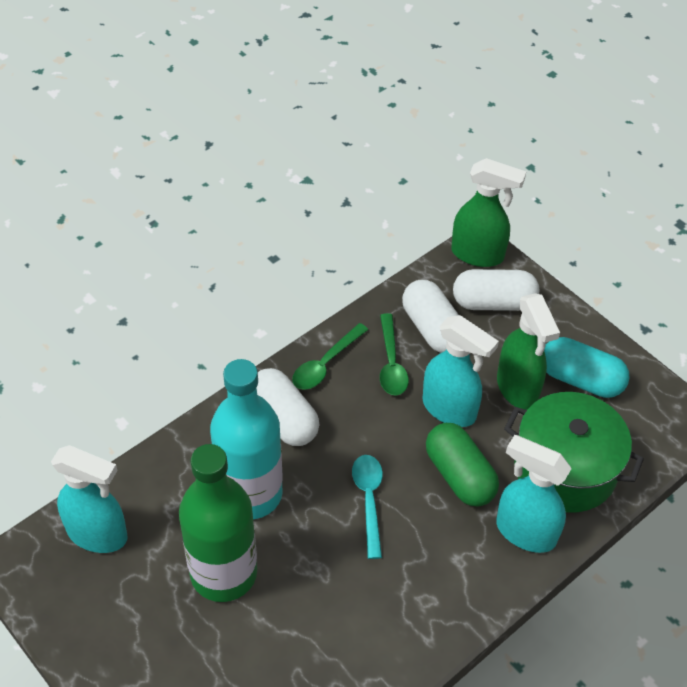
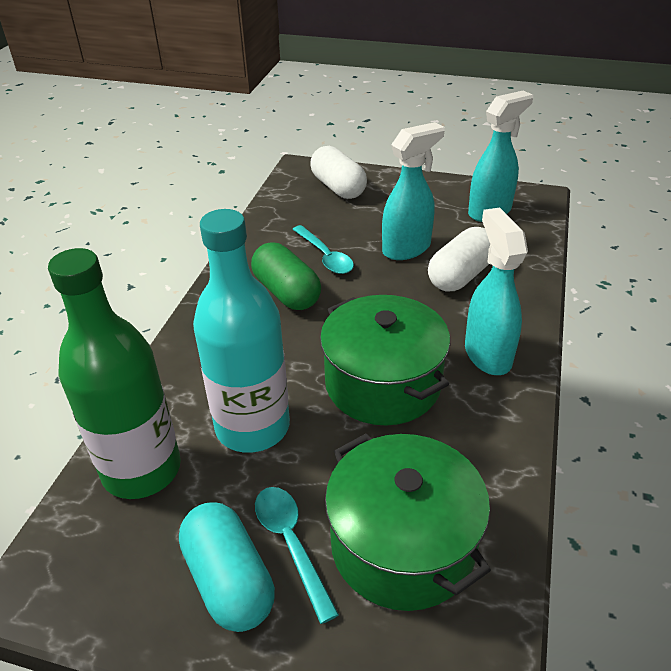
green pot: [504,392,644,513] = 1 -> [320,295,450,425] [325,434,491,611] = 2
green spoon: [292,323,368,390] [380,313,409,396] = 2 -> none = 0
green spray bottle: [451,158,526,267] [497,293,560,410] = 2 -> none = 0
turquoise spoon: [352,455,383,559] = 1 -> [255,487,339,624] [292,225,354,274] = 2
white capsule: [256,368,320,446] [402,280,459,353] [453,269,539,311] = 3 -> [310,146,367,199] [428,227,490,291] = 2

